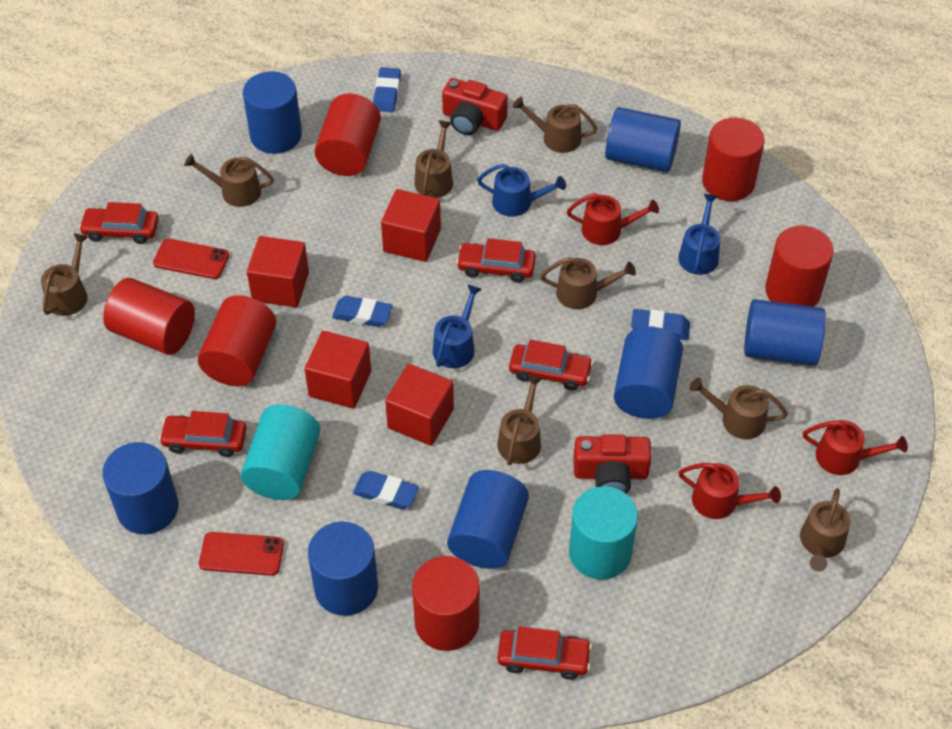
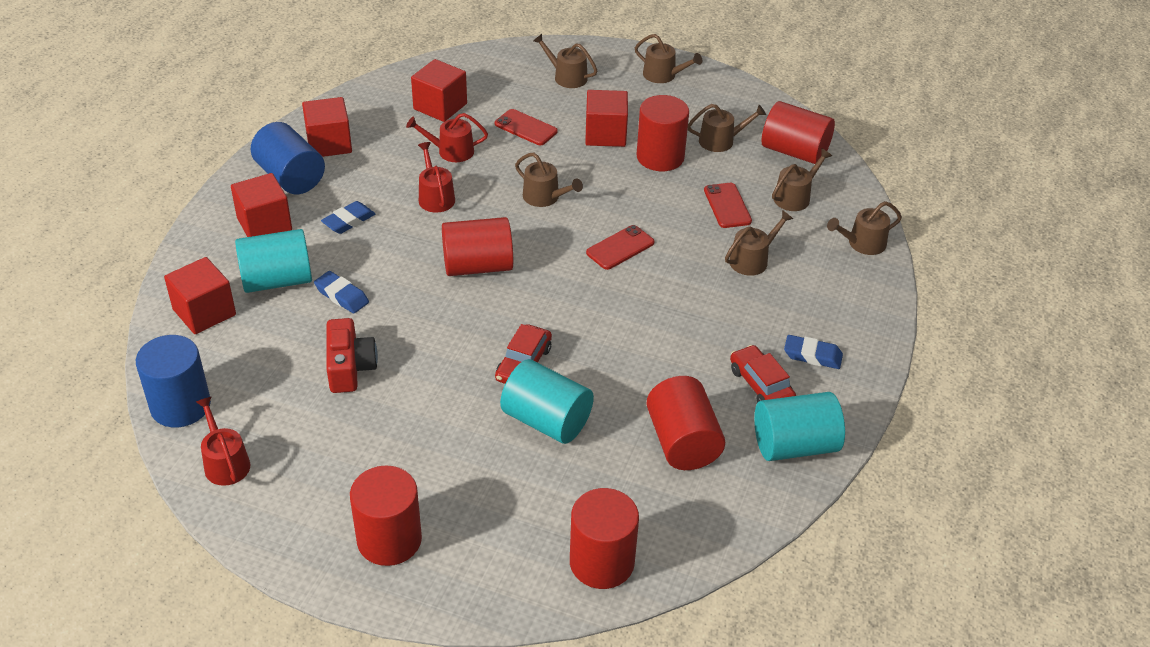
blue cylinder: [102,442,179,534] [243,71,302,154] [308,522,378,616] [447,470,529,569] [605,107,681,172] [614,326,683,419] [744,299,826,366] = 7 -> [136,335,211,427] [251,122,325,194] = 2
blue eraser: [332,296,393,327] [353,471,419,509] [373,67,401,112] [631,309,690,340] = 4 -> [314,271,369,314] [321,201,375,234] [784,335,843,369] = 3
blue watering can: [433,285,482,368] [477,164,566,217] [678,194,720,275] = 3 -> none = 0
brown watering can: [41,233,88,316] [184,154,274,207] [415,120,453,198] [497,375,543,465] [513,97,598,153] [540,257,636,309] [690,378,788,439] [800,488,851,572] = 8 -> [515,153,583,207] [533,34,597,88] [635,34,702,83] [688,104,766,152] [725,210,793,276] [772,148,832,211] [827,201,902,255] = 7
red camera: [442,78,508,135] [573,434,652,493] = 2 -> [326,318,378,393] = 1
red car: [79,202,159,244] [159,411,247,457] [456,238,536,283] [497,626,592,680] [509,340,593,390] = 5 -> [495,324,552,384] [730,345,796,403] = 2
red cube: [247,236,309,307] [304,331,371,408] [381,189,441,262] [385,364,454,446] = 4 -> [164,257,236,334] [231,173,292,237] [302,97,352,157] [411,59,467,122] [585,90,628,147] = 5
red phone: [153,239,229,279] [199,532,284,576] = 2 -> [495,109,558,145] [586,225,654,270] [704,183,752,228] = 3
turquoise cylinder: [241,405,320,500] [569,486,638,580] = 2 -> [235,229,312,293] [500,359,594,444] [754,392,845,461] = 3

